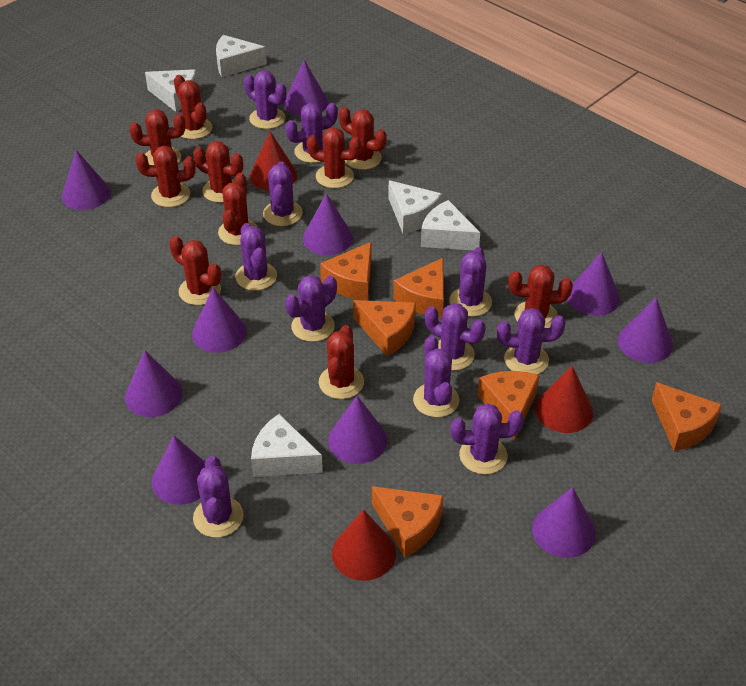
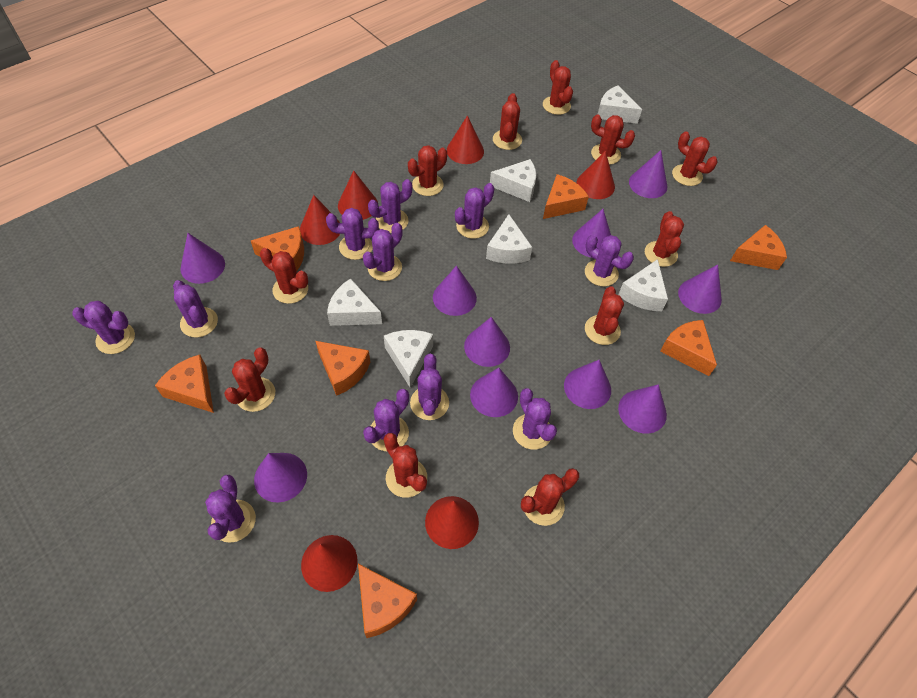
orange cheese: [320,242,371,301] [353,300,416,356] [372,486,444,558] [393,258,444,318] [477,371,540,439] [652,382,722,451] = 6 -> [155,355,214,413] [251,226,304,271] [315,341,370,396] [358,564,417,638] [543,174,589,219] [660,320,717,376] [730,225,787,270] = 7
red cactus: [129,109,185,165] [135,146,196,207] [169,236,221,305] [174,75,212,139] [193,141,243,203] [218,173,257,245] [307,128,361,188] [319,325,364,399] [339,107,387,170] [508,264,573,328] = 10 -> [224,348,275,412] [260,248,308,304] [384,433,427,498] [408,145,447,196] [493,93,522,150] [521,468,579,526] [543,60,573,115] [585,286,624,345] [591,114,635,165] [645,211,684,267] [672,131,717,186] = 11
red cone: [250,131,297,191] [332,510,396,581] [535,366,593,433] = 3 -> [300,195,340,245] [301,535,358,592] [338,170,378,220] [425,496,479,549] [447,115,484,164] [576,151,615,199] = 6
white cheese: [145,69,198,112] [216,35,267,77] [251,414,323,477] [388,180,442,234] [421,200,480,250] = 5 -> [327,278,382,326] [384,330,433,388] [486,214,532,264] [490,159,536,202] [598,86,642,124] [618,259,668,311] = 6

